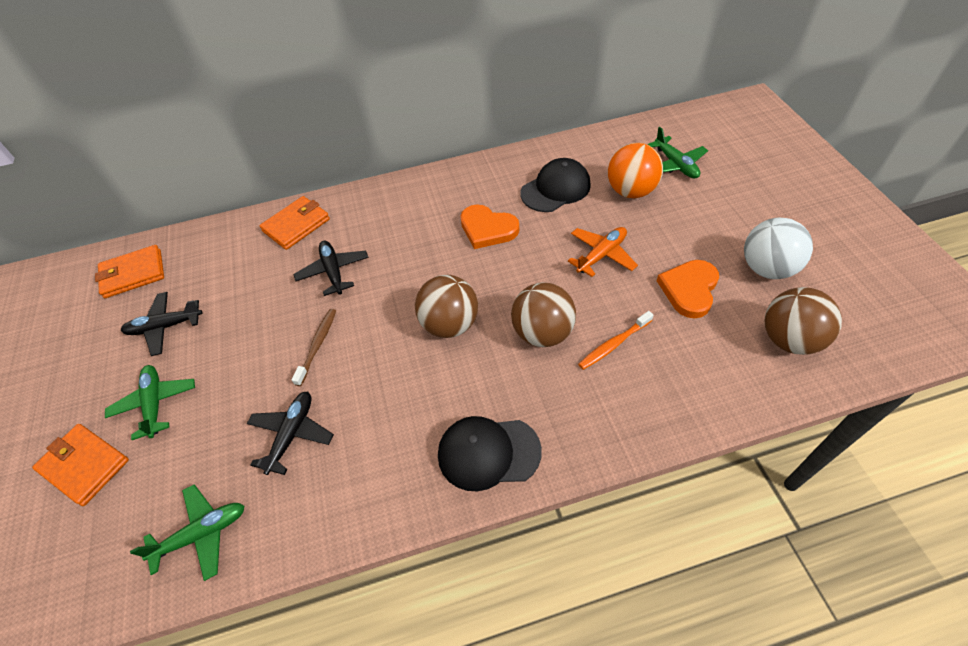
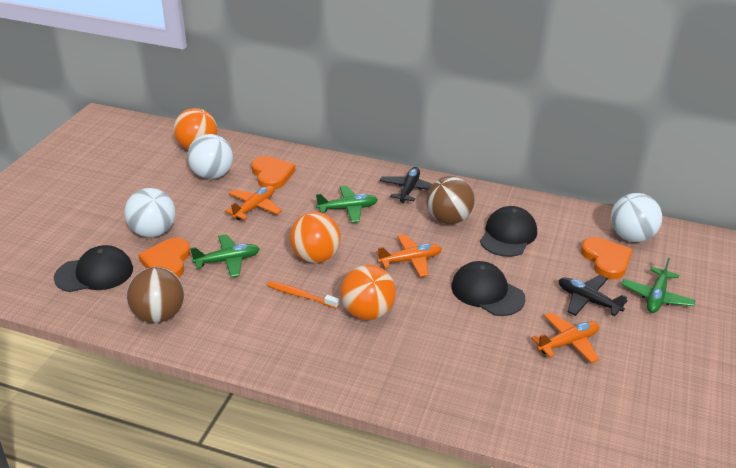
black cap: [438,416,542,491] [521,158,591,212] = 2 -> [54,245,133,292] [451,261,526,316] [480,206,537,257] = 3
black plane: [121,292,203,356] [247,392,334,475] [294,241,369,296] = 3 -> [380,167,432,203] [558,275,628,316] = 2
brown ball: [415,275,478,338] [511,282,576,347] [765,287,842,355] = 3 -> [127,267,184,323] [426,176,475,224] = 2
brown toothbrush: [292,309,336,386] = 1 -> none = 0
orange ball: [608,143,663,198] = 1 -> [174,108,217,150] [290,212,341,263] [340,265,396,320] = 3
orange heart: [460,204,519,249] [657,260,719,318] = 2 -> [138,238,190,278] [251,156,295,189] [581,237,633,279] = 3
orange plane: [568,227,638,277] = 1 -> [225,186,282,220] [376,234,442,277] [531,312,599,363] = 3
orange wallet: [32,424,129,506] [95,245,164,298] [260,196,330,250] = 3 -> none = 0
white ball: [744,218,813,279] = 1 -> [125,188,175,237] [187,134,233,179] [611,193,662,242] = 3

